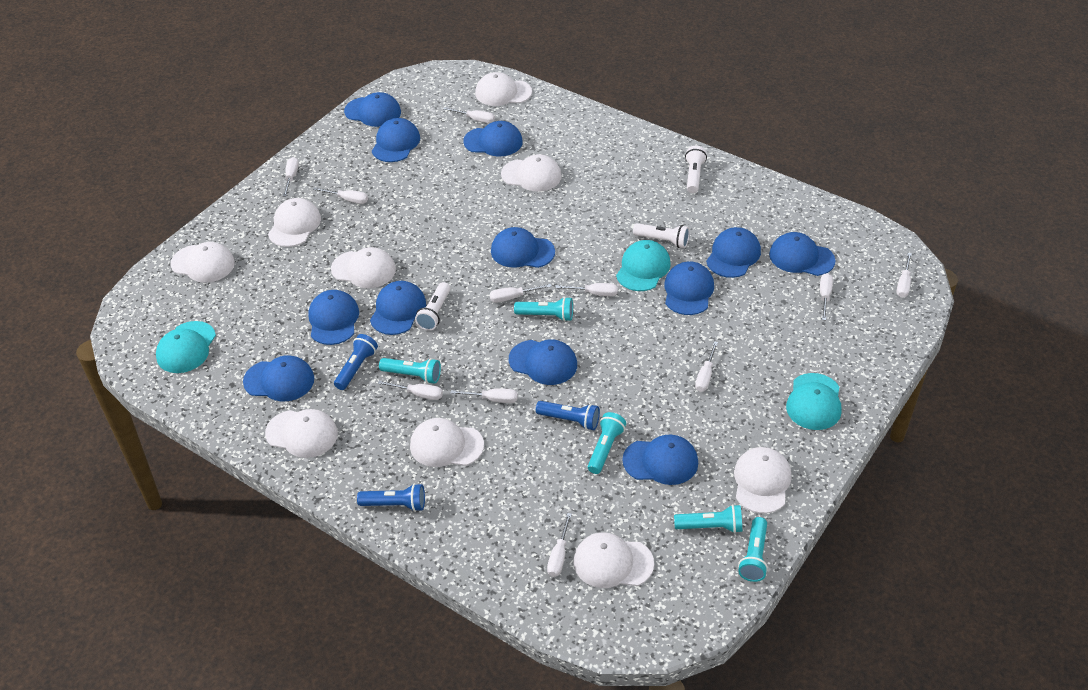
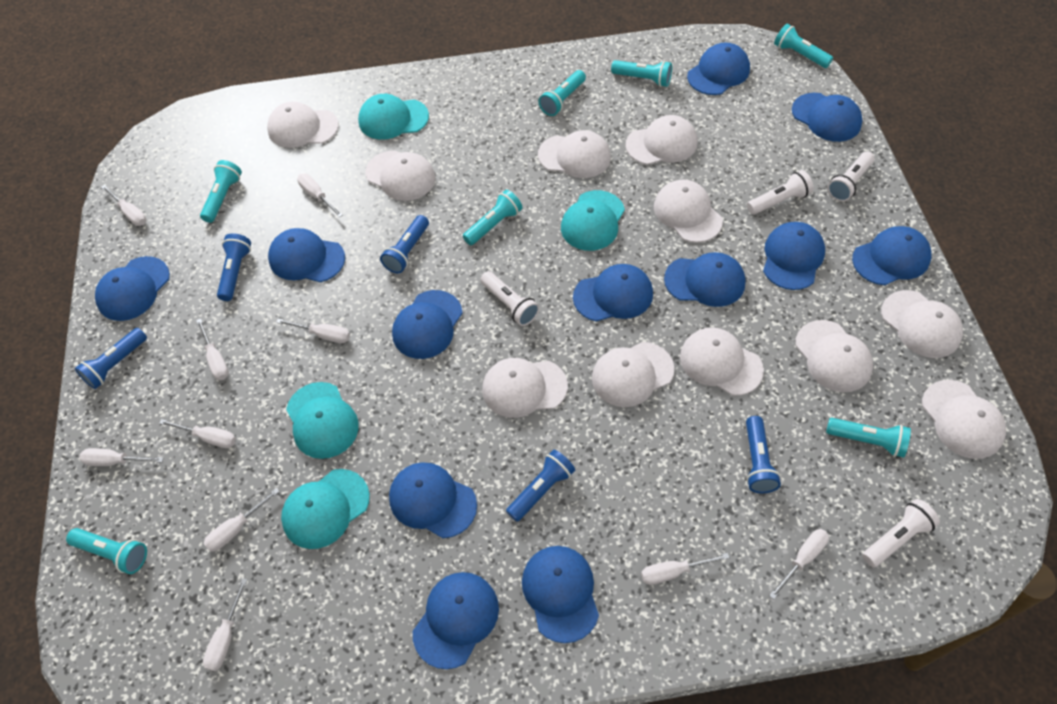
blue flashlight: [334,334,378,390] [357,483,425,512] [536,401,600,430] = 3 -> [75,328,147,389] [217,233,251,301] [380,215,429,273] [506,449,575,522] [746,416,781,493] = 5
turquoise cap: [156,321,216,373] [616,240,671,291] [786,373,842,430] = 3 -> [281,469,370,549] [286,382,359,459] [358,94,429,140] [561,190,625,251] = 4
turquoise flashlight: [379,358,441,384] [514,297,573,321] [588,412,626,474] [674,504,742,533] [738,517,768,582] = 5 -> [66,528,147,574] [200,160,242,223] [463,190,523,245] [538,70,586,116] [611,60,672,87] [774,24,833,68] [826,418,911,458] = 7
white cap: [170,242,235,283] [265,409,338,458] [268,198,321,247] [331,247,396,288] [410,418,484,467] [475,72,532,106] [501,154,562,192] [573,532,654,588] [734,447,791,514] = 9 -> [267,102,338,148] [365,151,435,201] [482,358,568,418] [538,130,611,178] [592,342,675,407] [625,115,697,165] [654,180,723,243] [680,327,764,396] [795,320,873,392] [881,290,963,358] [922,380,1006,459] = 11
white flashlight: [415,282,450,331] [633,223,690,248] [685,146,707,193] = 3 -> [480,271,539,326] [747,170,814,215] [827,151,874,202] [862,499,940,567] = 4
white screwdriver: [283,157,299,197] [313,187,368,204] [378,381,443,400] [443,107,495,123] [450,388,518,403] [490,284,552,303] [547,513,572,577] [555,283,618,296] [695,341,718,392] [820,273,833,320] [896,253,912,298] = 11 -> [79,448,163,466] [101,185,147,226] [159,419,236,448] [196,319,229,380] [203,488,280,552] [203,578,247,671] [276,319,350,343] [297,173,342,217] [641,553,730,585] [769,529,829,599] = 10

